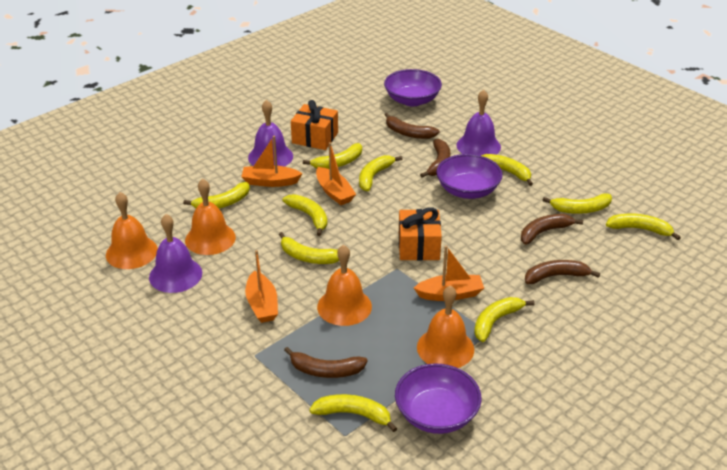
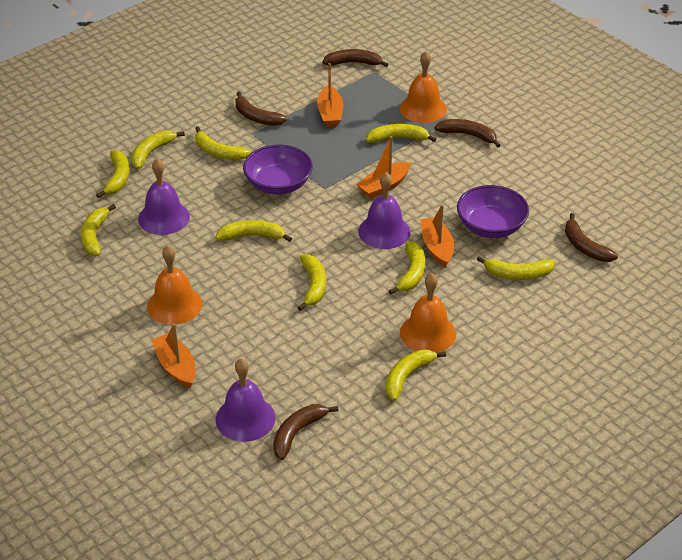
orange bell: [106,192,158,269] [185,179,236,255] [317,245,372,326] [417,285,474,368] = 4 -> [147,245,202,325] [400,51,447,123] [400,273,456,353] = 3
orange gift: [291,100,338,150] [399,207,442,261] = 2 -> none = 0
purple bowl: [384,69,442,106] [395,364,482,434] [436,154,503,199] = 3 -> [243,145,313,194] [457,185,529,238] = 2

